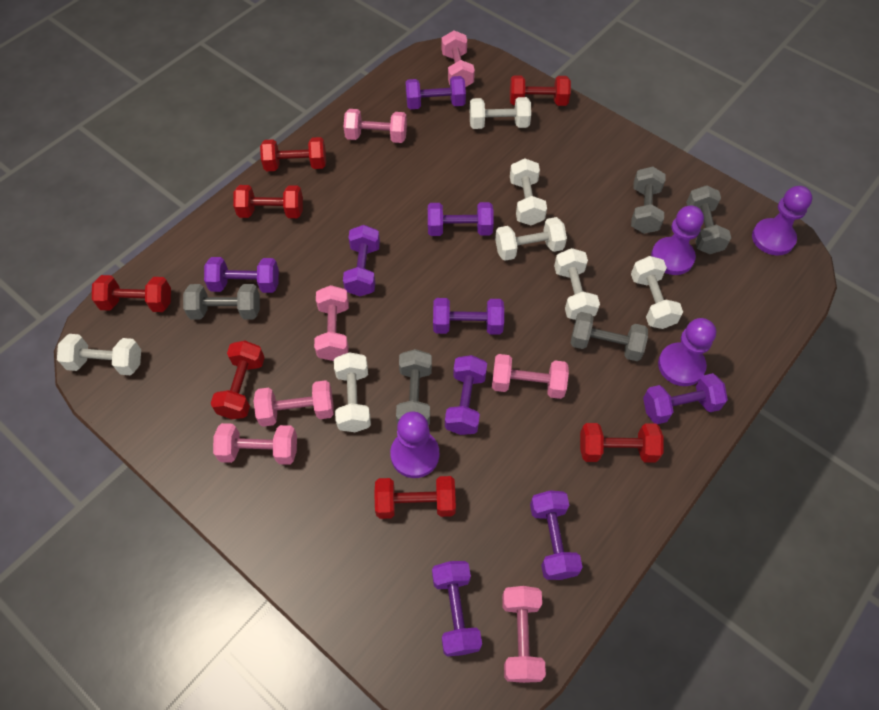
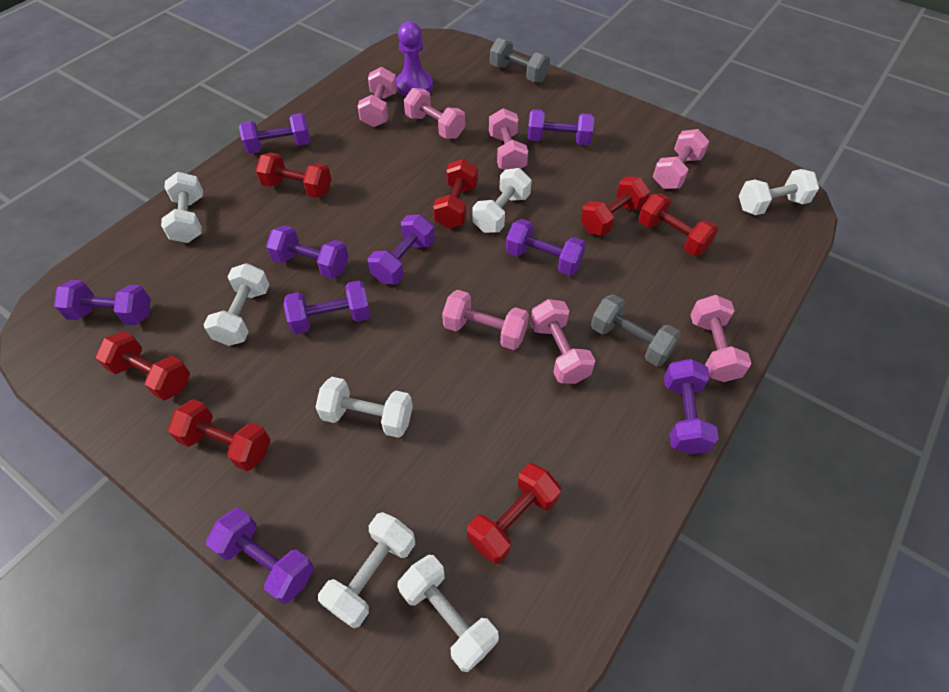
grey dumbbell: [183,284,260,320] [396,349,432,425] [570,312,648,361] [631,167,666,234] [686,185,731,254] = 5 -> [490,38,550,83] [591,294,681,366] = 2
purple pawn: [390,411,439,478] [651,206,704,275] [658,318,716,386] [752,186,812,255] = 4 -> [396,21,433,96] = 1

